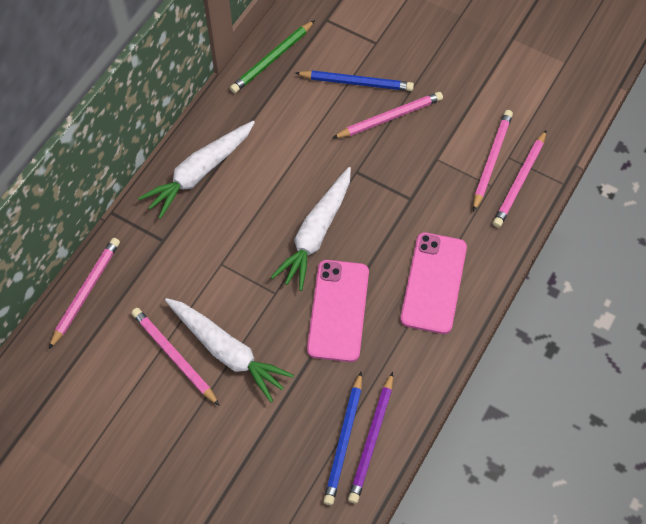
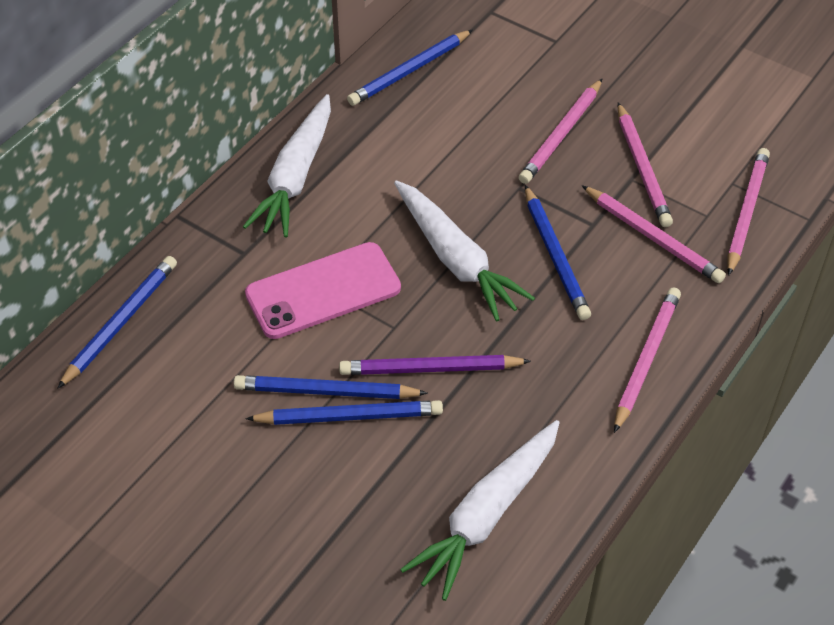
blue pencil: [295,70,414,91] [323,372,362,505] = 2 -> [57,256,177,389] [234,375,428,399] [246,400,443,425] [347,30,473,106] [525,185,591,320] = 5
green pencil: [230,20,315,93] = 1 -> none = 0
pink phone: [307,260,369,362] [400,232,467,334] = 2 -> [245,242,401,339] = 1

